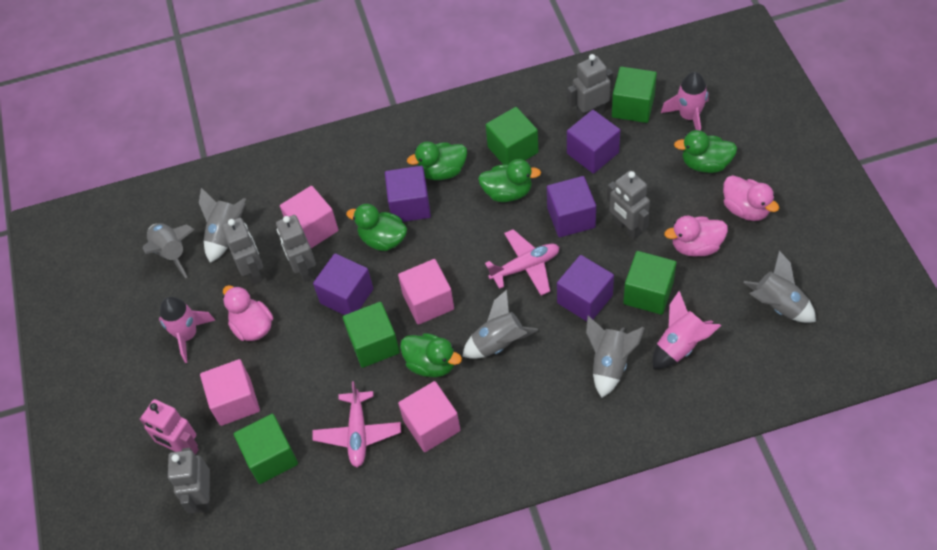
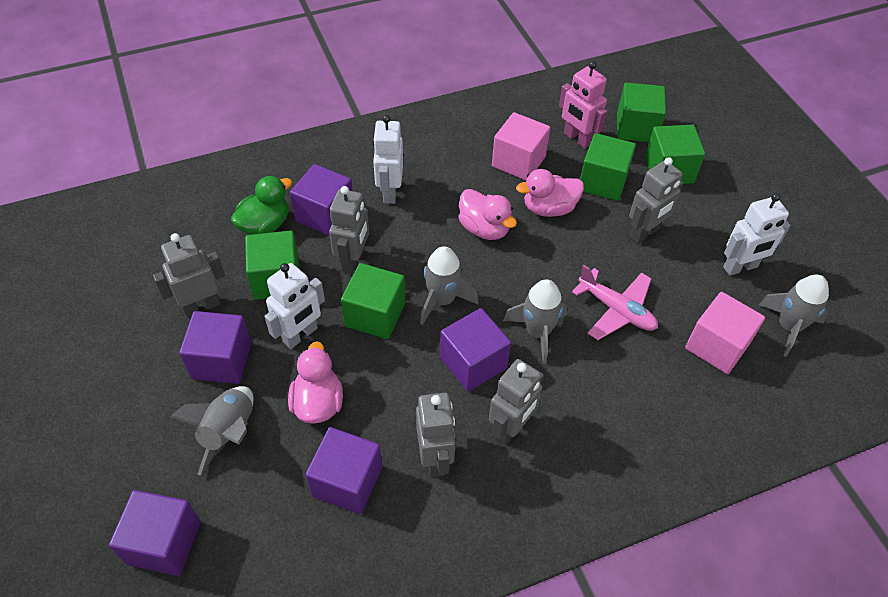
green duck: [346,204,407,251] [400,333,462,377] [407,142,467,180] [478,159,541,202] [674,130,737,173] = 5 -> [231,176,292,235] = 1
grey rocket: [143,223,195,278] [199,188,246,263] [462,290,538,359] [586,316,645,398] [743,251,816,323] = 5 -> [170,386,253,476] [420,246,479,325] [503,279,567,364] [759,275,829,357] = 4
pink cube: [200,359,260,426] [280,186,339,248] [398,259,454,325] [398,381,460,452] = 4 -> [492,112,550,180] [685,292,765,374] = 2
pink plane: [313,381,401,467] [485,229,559,296] = 2 -> [572,265,658,340] = 1
pink rocket: [159,297,215,363] [653,291,721,369] [661,72,709,131] = 3 -> none = 0
white robot: none = 0 -> [264,263,325,349] [373,115,403,204] [723,193,790,276] = 3

